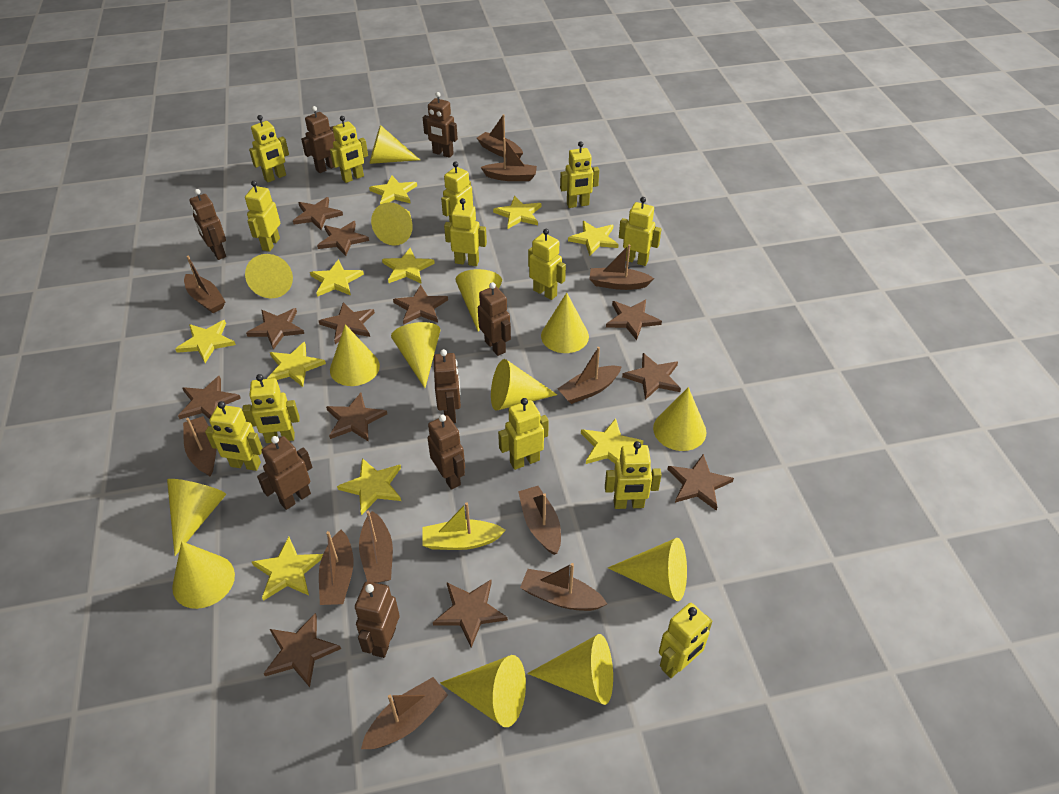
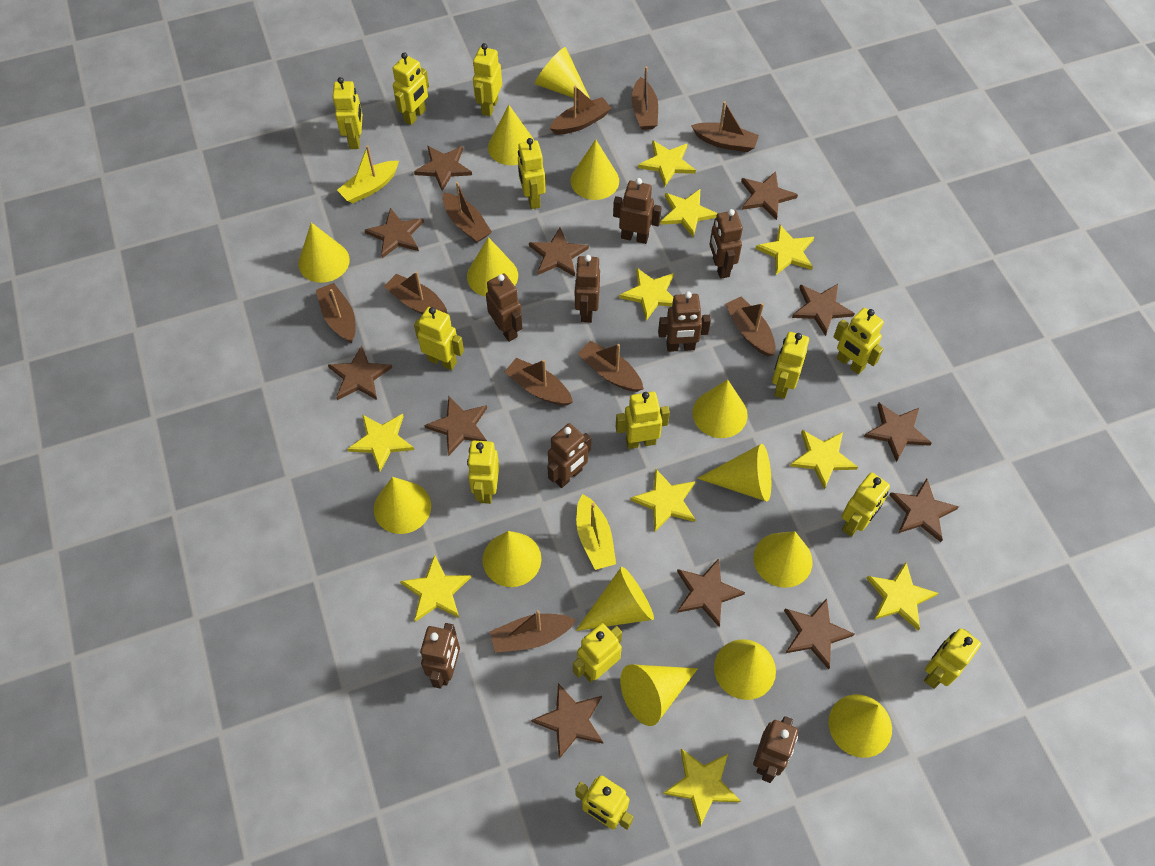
brown boat: [183,416,216,477] [184,256,226,313] [319,530,354,605] [359,511,393,583] [361,677,448,749] [477,114,523,158] [481,138,537,181] [518,486,561,555] [520,563,607,611] [557,347,622,404] [590,244,654,290] = 11 -> [316,283,356,343] [384,271,447,314] [443,182,492,243] [490,610,576,653] [504,358,573,406] [549,86,612,135] [578,341,644,392] [632,66,658,130] [691,101,759,152] [725,296,776,357] = 10
yellow boat: [422,502,506,550] = 1 -> [337,145,399,203] [576,494,616,570] = 2

